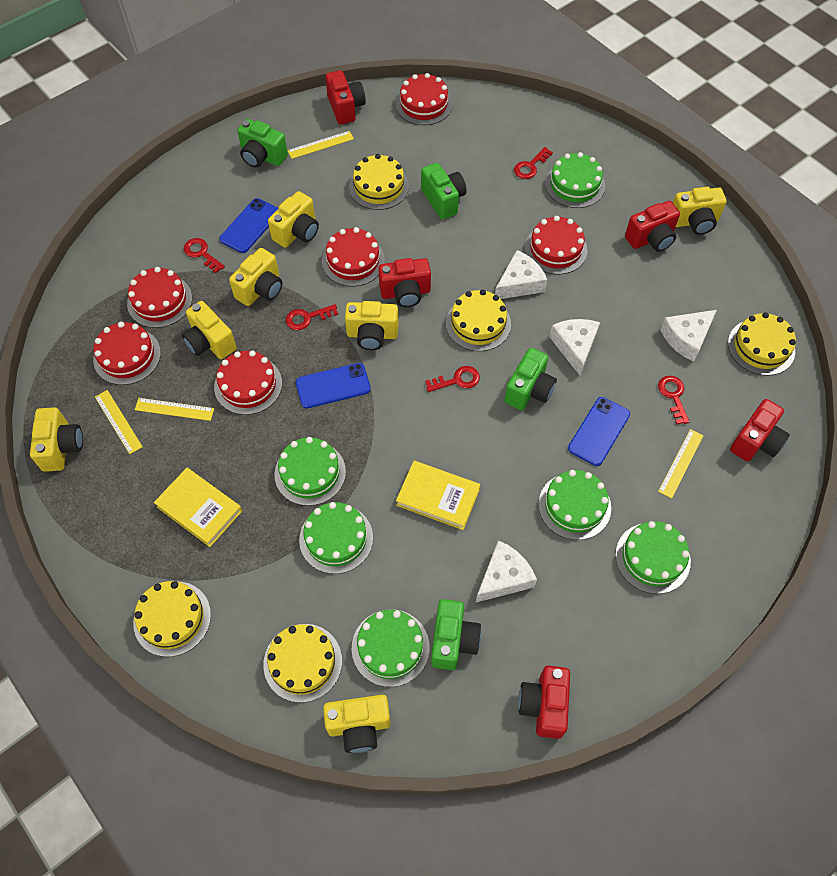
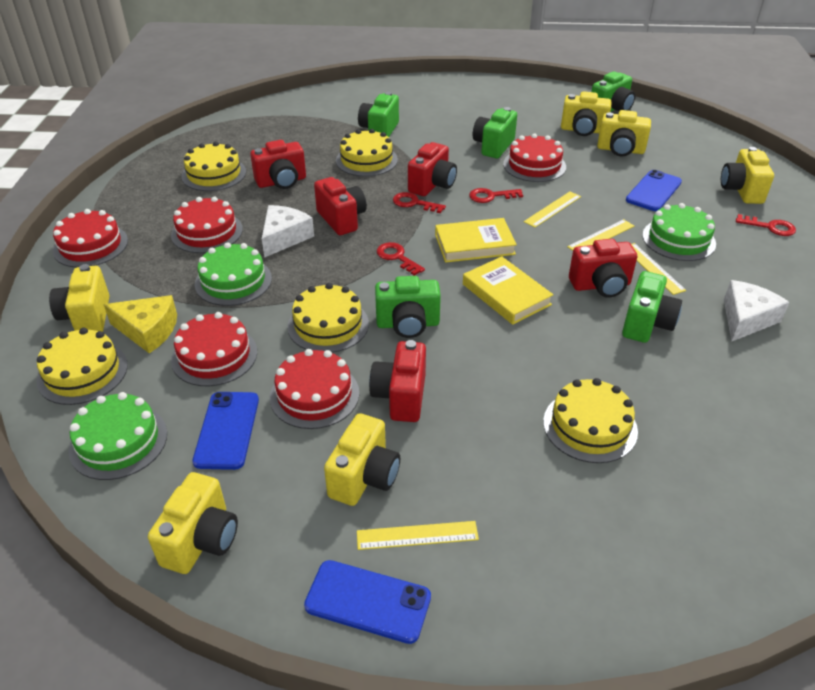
green cake: [274,437,346,506] [299,502,373,574] [352,609,430,687] [538,470,611,540] [545,152,605,208] [615,521,691,594] = 6 -> [69,392,167,480] [195,242,272,306] [642,203,716,261] = 3
green camera: [237,119,288,168] [421,163,467,220] [431,599,481,670] [504,348,557,410] = 4 -> [358,92,399,137] [375,276,441,338] [473,107,517,158] [591,71,635,112] [622,271,682,343] = 5
red cake: [93,322,161,385] [127,267,192,328] [214,350,282,415] [322,227,385,287] [396,73,452,125] [525,216,587,275] = 6 -> [53,209,128,268] [171,197,243,253] [171,312,257,386] [270,349,359,429] [503,133,566,182] = 5
red key: [184,238,225,273] [286,304,338,330] [425,366,480,392] [514,147,553,179] [658,376,689,424] = 5 -> [377,242,425,276] [393,192,446,213] [469,188,523,203] [736,214,796,236] = 4
white cheese: [476,540,537,602] [495,250,547,299] [549,319,600,376] [660,310,717,361] = 4 -> [262,205,314,258] [724,280,790,341] = 2
yellow camera: [30,407,83,472] [182,301,237,359] [229,248,283,306] [268,191,319,248] [323,695,391,753] [345,301,399,350] [673,187,727,235] = 7 -> [49,264,109,332] [148,472,238,574] [324,413,400,506] [561,91,612,136] [597,110,651,156] [721,147,774,204] = 6
yellow cheese: none = 0 -> [103,295,177,353] = 1

